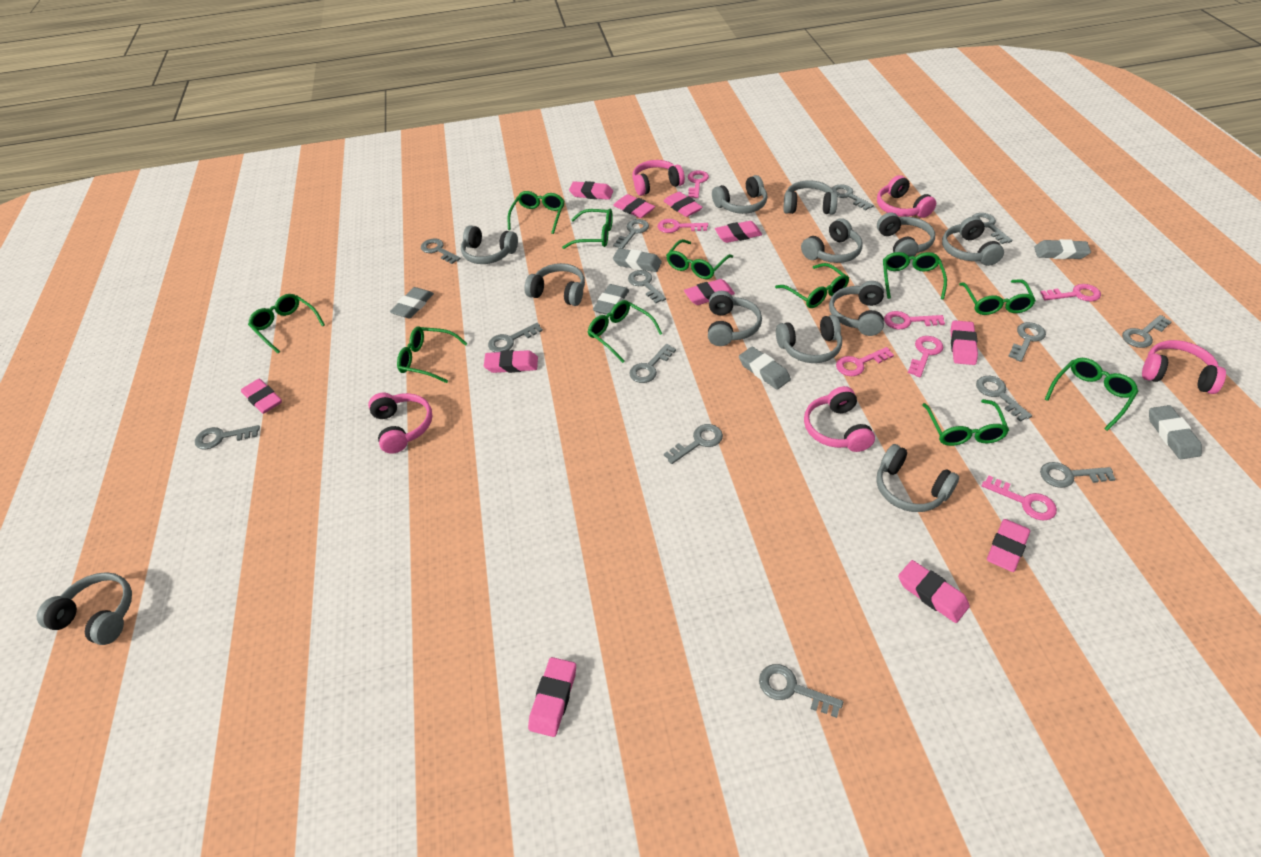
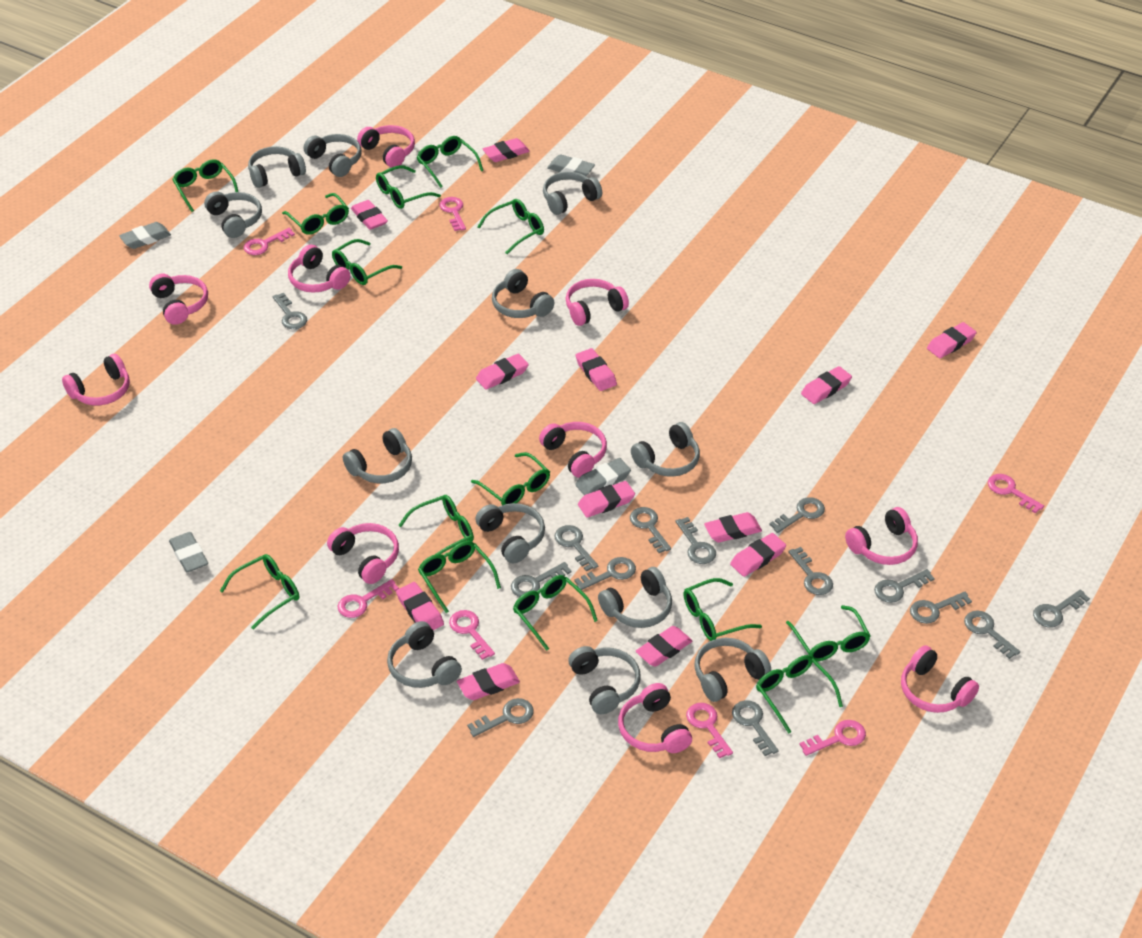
green glasses: [248,294,325,353] [397,327,468,383] [508,191,564,234] [562,209,613,249] [588,300,662,363] [666,239,733,279] [775,263,849,308] [883,252,947,299] [922,399,1009,446] [959,279,1036,315] [1044,358,1138,431] = 11 -> [172,159,238,212] [220,554,299,630] [282,193,349,235] [332,239,402,285] [376,165,441,209] [398,495,474,554] [417,136,483,188] [418,541,501,613] [471,452,550,505] [477,199,544,254] [513,575,598,651] [683,578,762,641] [756,655,843,734] [786,605,871,661] = 14
grey eraser: [390,287,434,318] [593,284,629,315] [613,248,662,272] [739,347,791,390] [1034,239,1091,259] [1149,405,1202,459] = 6 -> [119,222,171,249] [169,532,208,572] [547,154,595,176] [575,458,631,495] = 4
pink eraser: [241,379,282,414] [484,350,538,373] [528,657,576,737] [569,181,613,200] [613,194,655,218] [664,192,703,217] [684,279,735,305] [715,221,762,243] [898,560,970,623] [951,320,978,365] [987,519,1030,572] = 11 -> [351,200,388,230] [396,582,444,630] [457,663,520,700] [476,354,529,390] [483,138,530,162] [575,348,617,391] [578,481,635,518] [636,626,692,667] [704,512,762,543] [730,533,786,577] [801,366,852,404] [927,322,977,358] = 12
pink headphones: [368,393,432,454] [632,160,685,196] [804,386,875,452] [877,175,936,218] [1142,340,1226,394] = 5 -> [62,354,130,405] [149,274,208,325] [288,245,350,293] [327,523,399,584] [357,125,415,168] [539,422,607,478] [566,279,629,326] [618,683,692,753] [845,507,918,565] [901,645,979,713] = 10

